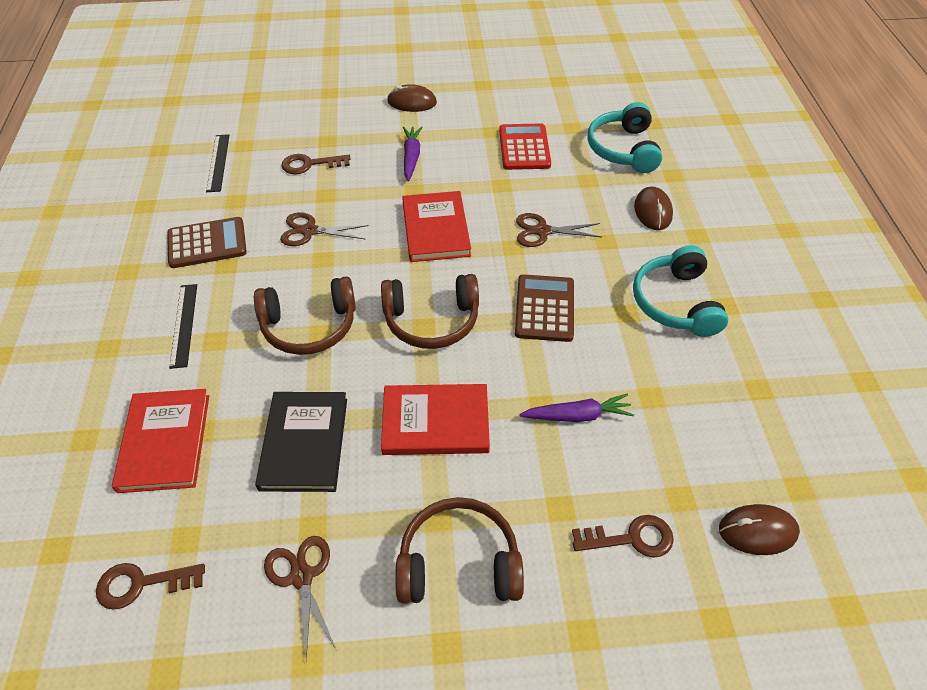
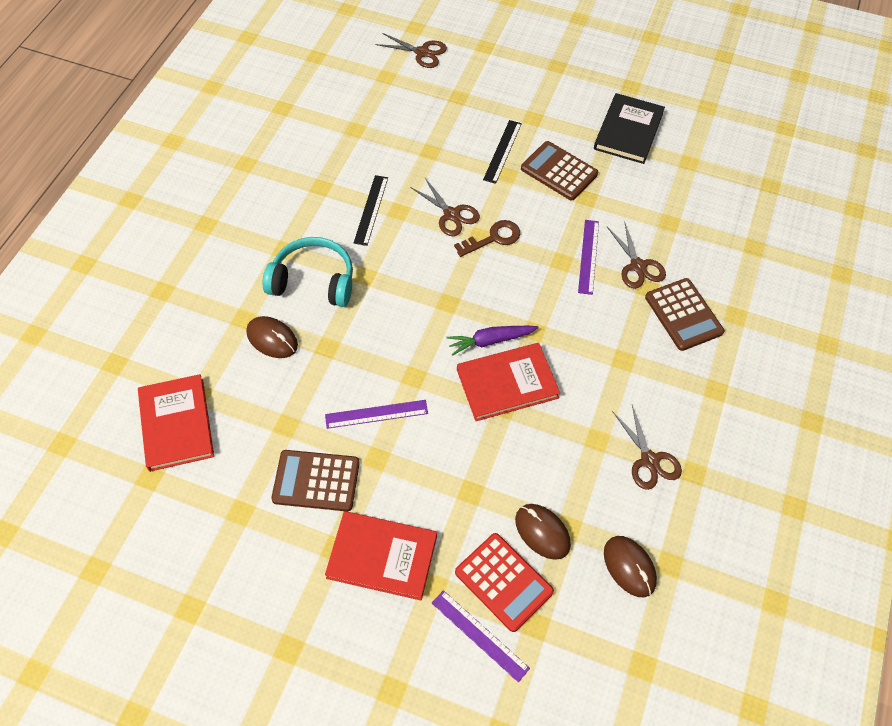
brown calculator: [167,217,247,268] [515,274,574,342] = 2 -> [271,450,360,511] [521,141,598,200] [645,278,724,351] = 3
brown headphones: [254,276,356,355] [381,274,479,349] [395,497,524,603] = 3 -> none = 0
brown key: [96,563,205,610] [281,154,350,174] [572,515,674,558] = 3 -> [454,220,520,257] = 1
brown scissors: [264,536,336,660] [280,212,369,246] [516,213,601,247] = 3 -> [375,33,447,68] [410,178,480,236] [607,221,666,289] [612,405,682,490] = 4
purple carrot: [403,126,423,181] [519,394,634,422] = 2 -> [447,326,539,356] = 1
purple ruler: none = 0 -> [325,400,428,429] [432,590,530,682] [578,220,599,295] = 3
turquoise headphones: [588,102,662,173] [633,245,728,337] = 2 -> [263,237,353,307] = 1

